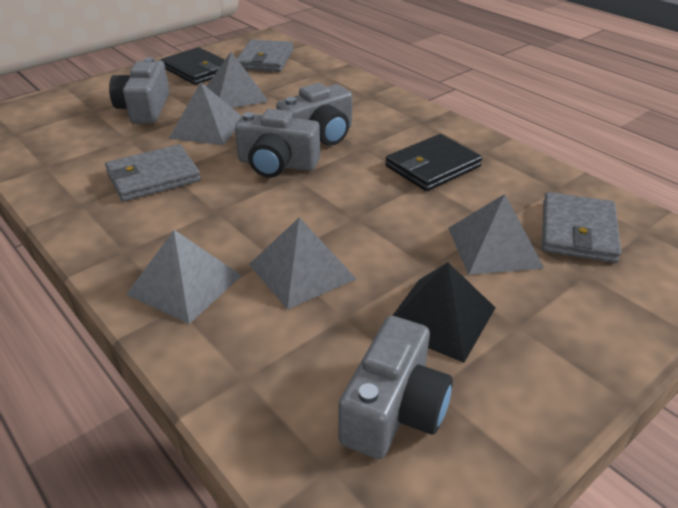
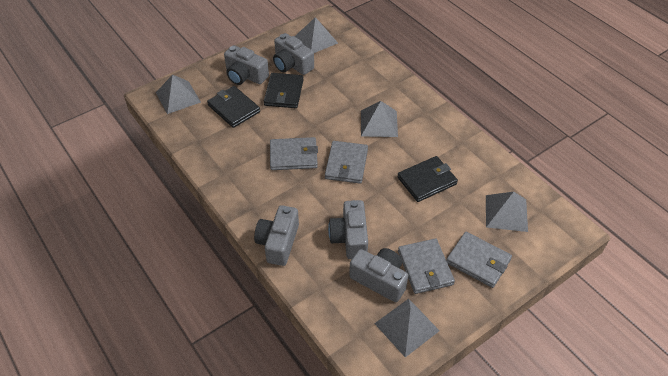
black pyramid: [392,262,496,363] = 1 -> none = 0
black wallet: [161,47,225,85] [385,134,482,191] = 2 -> [207,86,260,128] [264,73,304,108] [397,156,458,202] = 3
grey camera: [109,57,169,123] [235,109,320,178] [276,83,352,146] [338,316,453,459] = 4 -> [224,45,269,85] [254,205,299,266] [273,33,314,75] [328,200,368,259] [349,248,408,302] = 5
grey wallet: [105,144,201,202] [237,39,293,72] [542,192,621,263] = 3 -> [270,137,318,170] [325,141,368,184] [398,239,455,294] [446,232,512,288] = 4

